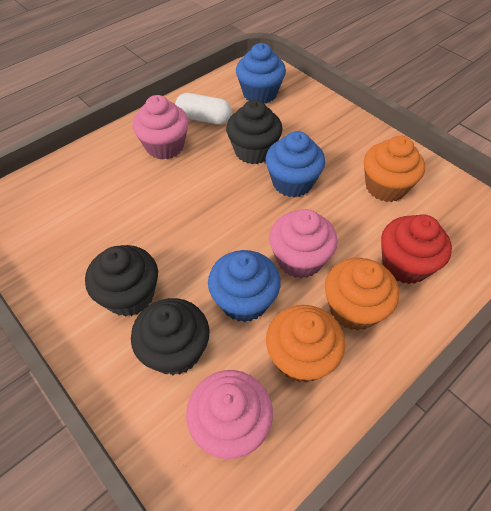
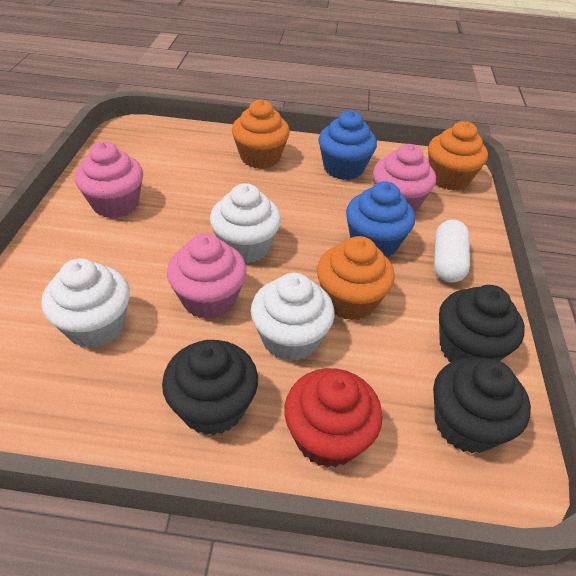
blue cupcake: [208,250,281,322] [236,43,286,104] [265,131,325,197] = 3 -> [318,111,377,180] [346,181,415,257] = 2
white cupcake: none = 0 -> [41,258,130,348] [210,183,281,263] [251,273,335,361] = 3

